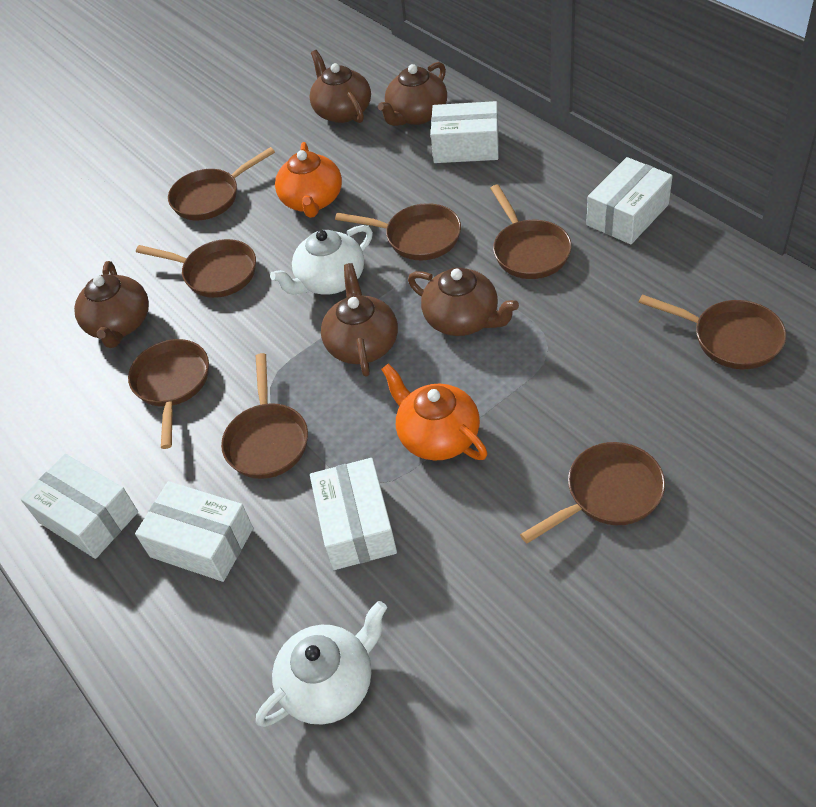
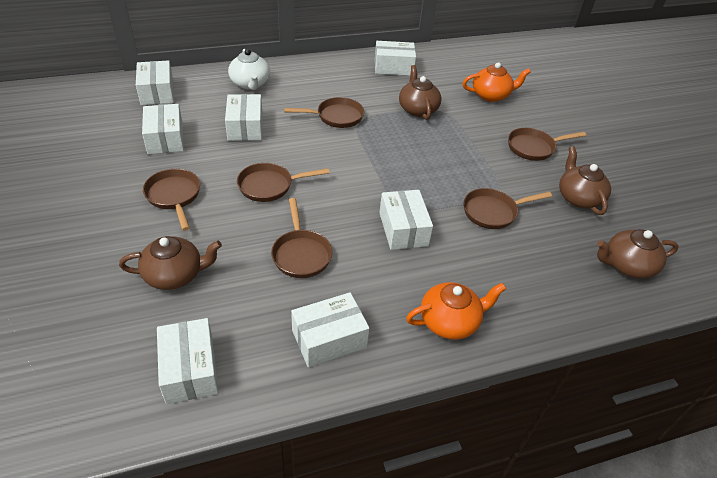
brown pan: [128,339,209,449] [136,239,256,298] [168,147,275,220] [221,353,308,479] [335,203,461,260] [490,185,572,279] [520,442,665,543] [639,294,786,369] = 8 -> [143,169,200,231] [237,163,329,202] [271,198,332,278] [284,97,364,128] [464,188,552,229] [508,128,586,161] = 6
brown teapot: [74,261,149,348] [309,50,371,123] [321,263,398,377] [378,62,447,126] [408,268,519,336] = 5 -> [119,236,222,290] [399,65,441,120] [559,146,611,215] [597,229,679,279] = 4
white box: [20,454,138,559] [135,481,253,582] [310,458,397,570] [431,101,499,163] [586,157,673,244] = 5 -> [136,60,174,105] [142,104,184,154] [157,318,219,404] [225,94,263,141] [291,292,369,367] [375,41,416,76] [379,190,433,250] = 7
white teapot: [256,601,387,727] [270,225,373,295] = 2 -> [228,49,270,90] = 1

